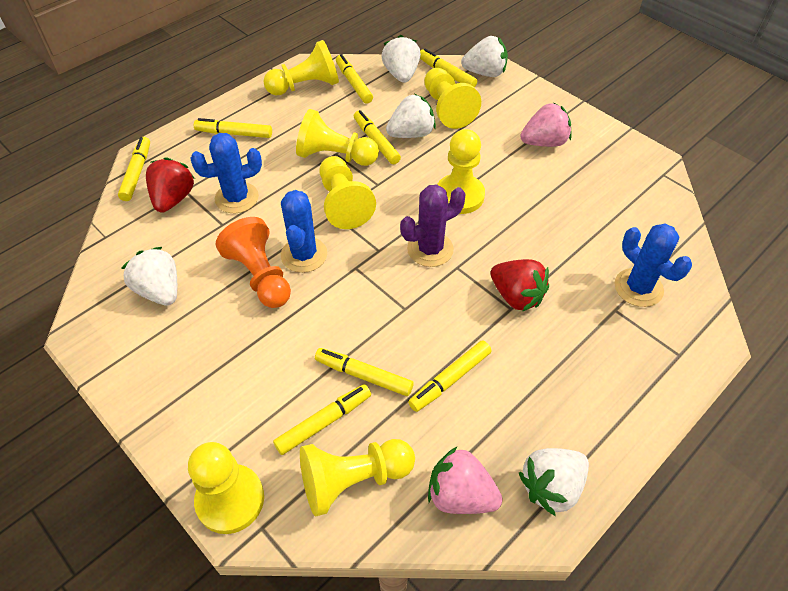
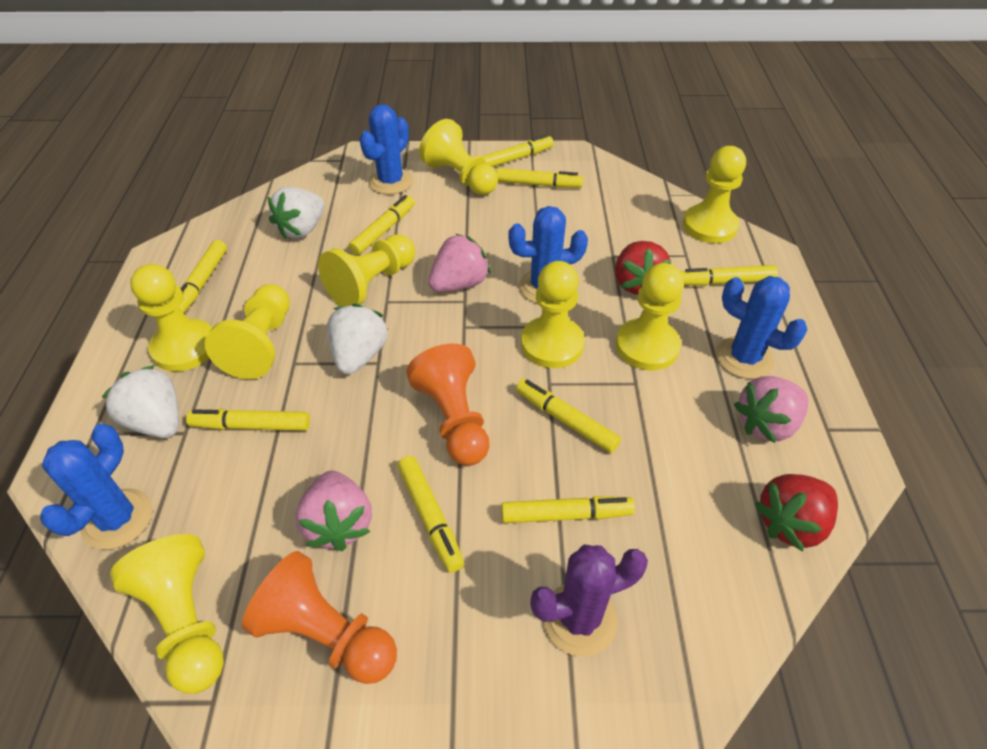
blue cactus: [190,133,262,213] [281,190,327,273] [614,224,692,307] = 3 -> [40,424,152,550] [359,104,413,195] [508,206,588,303] [716,276,807,379] = 4
orange pawn: [216,217,291,308] = 1 -> [242,551,397,684] [406,344,489,466] = 2
pink strawberry: [428,446,502,514] [520,102,572,147] = 2 -> [296,470,372,551] [428,234,491,292] [734,376,808,443] = 3
white strawberry: [121,247,177,306] [381,35,421,83] [386,94,436,138] [461,36,508,77] [519,448,589,516] = 5 -> [102,365,179,438] [268,187,324,239] [327,303,388,375] = 3
yellow marker: [118,137,150,201] [194,118,272,138] [273,384,371,455] [315,348,414,396] [336,54,373,104] [354,110,401,164] [408,340,491,412] [420,49,477,88] = 8 -> [179,240,227,313] [186,409,310,431] [349,195,415,255] [398,456,464,573] [481,134,554,167] [496,168,583,188] [501,496,635,523] [516,379,621,453] [680,265,778,286] = 9
yellow pawn: [188,442,264,534] [264,40,339,95] [296,109,379,166] [300,439,415,516] [319,156,376,229] [424,68,481,129] [437,129,485,214] = 7 -> [110,534,224,694] [130,264,212,371] [205,284,290,379] [318,234,415,306] [419,119,498,195] [521,261,585,368] [616,263,684,370] [683,146,746,243] = 8

